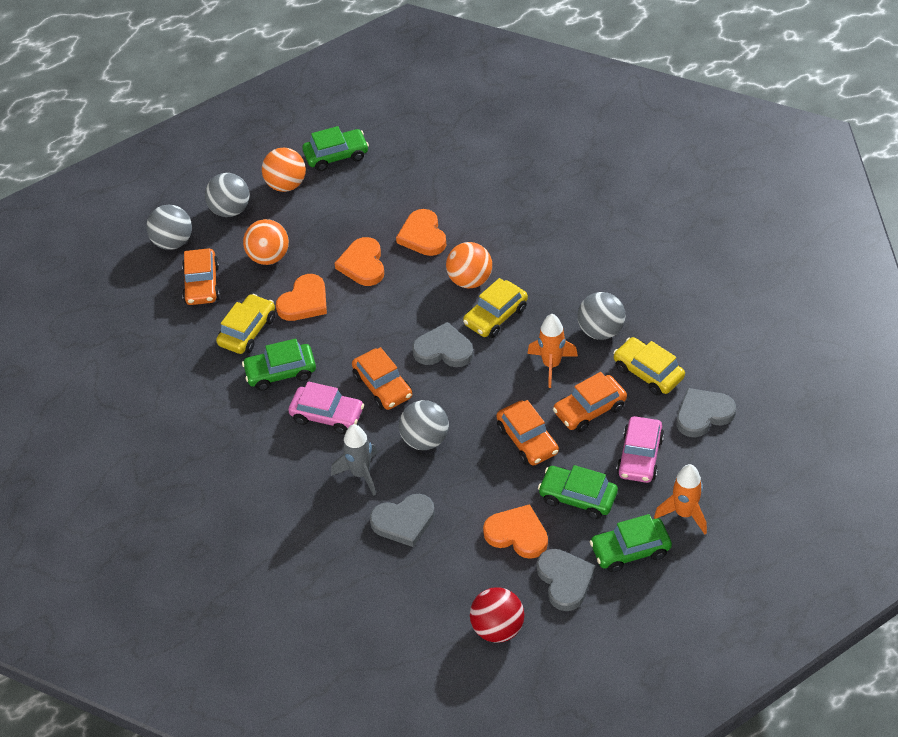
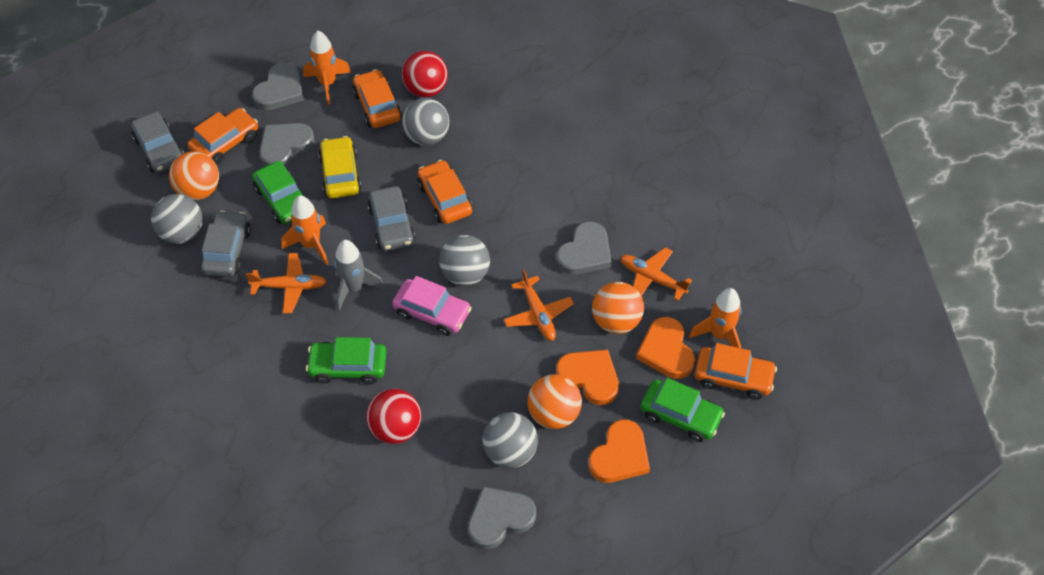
green car: [242,339,316,391] [302,126,369,171] [538,465,618,519] [590,514,672,572] = 4 -> [252,161,309,224] [306,337,386,384] [640,378,725,442] = 3
grey car: none = 0 -> [131,111,184,173] [200,210,251,277] [367,186,416,251] = 3
orange heart: [276,274,327,321] [335,237,384,286] [396,209,446,256] [483,504,548,559] = 4 -> [556,350,619,405] [588,419,650,483] [636,317,695,379] = 3
orange plane: none = 0 -> [246,253,327,313] [504,269,574,341] [620,247,692,301] = 3
orange rocket: [527,314,578,388] [654,464,707,534] = 2 -> [282,196,328,265] [303,31,351,105] [689,288,742,348] = 3
pink car: [288,381,364,434] [616,416,664,483] = 2 -> [392,276,472,336] = 1
red ball: [470,587,524,643] = 1 -> [366,389,421,444] [402,51,448,98] = 2
yellow car: [216,294,275,354] [463,278,528,338] [613,337,685,396] = 3 -> [318,136,362,199] = 1

